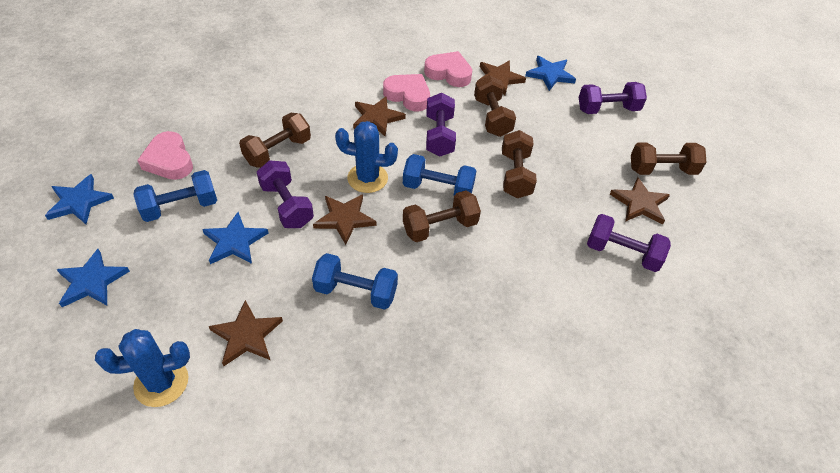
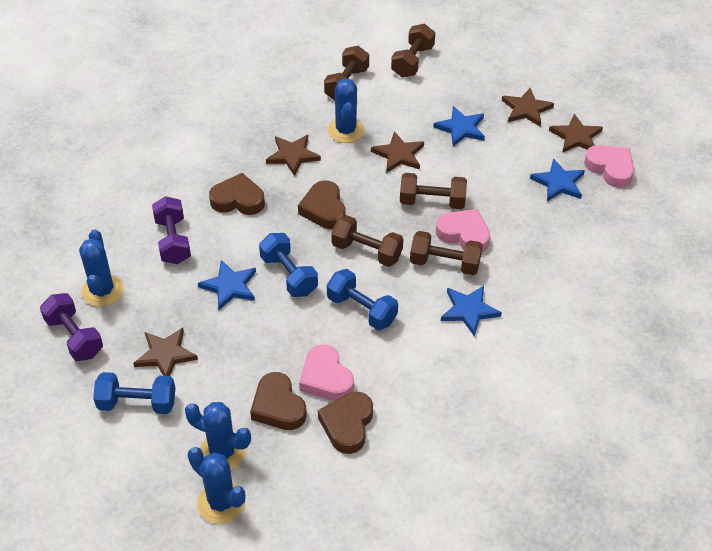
blue cactus: [95,329,190,407] [335,121,398,193] = 2 -> [79,230,124,307] [185,402,251,470] [188,447,245,524] [328,78,364,143] = 4
brown heart: none = 0 -> [209,173,265,215] [250,372,307,430] [298,180,346,229] [318,392,373,454] = 4
purple dumbbell: [257,160,314,228] [426,93,456,156] [578,82,647,114] [587,214,671,272] = 4 -> [40,293,103,361] [152,196,191,264] = 2

